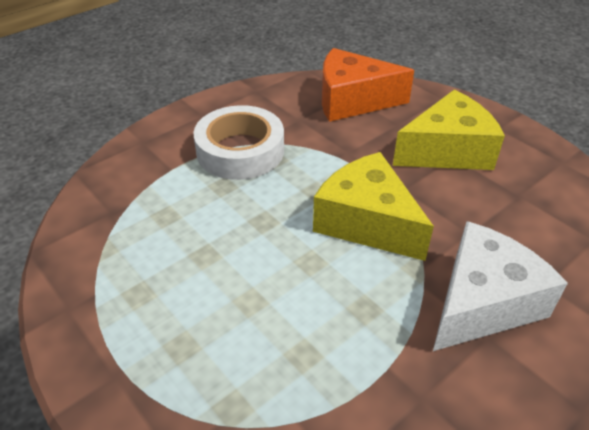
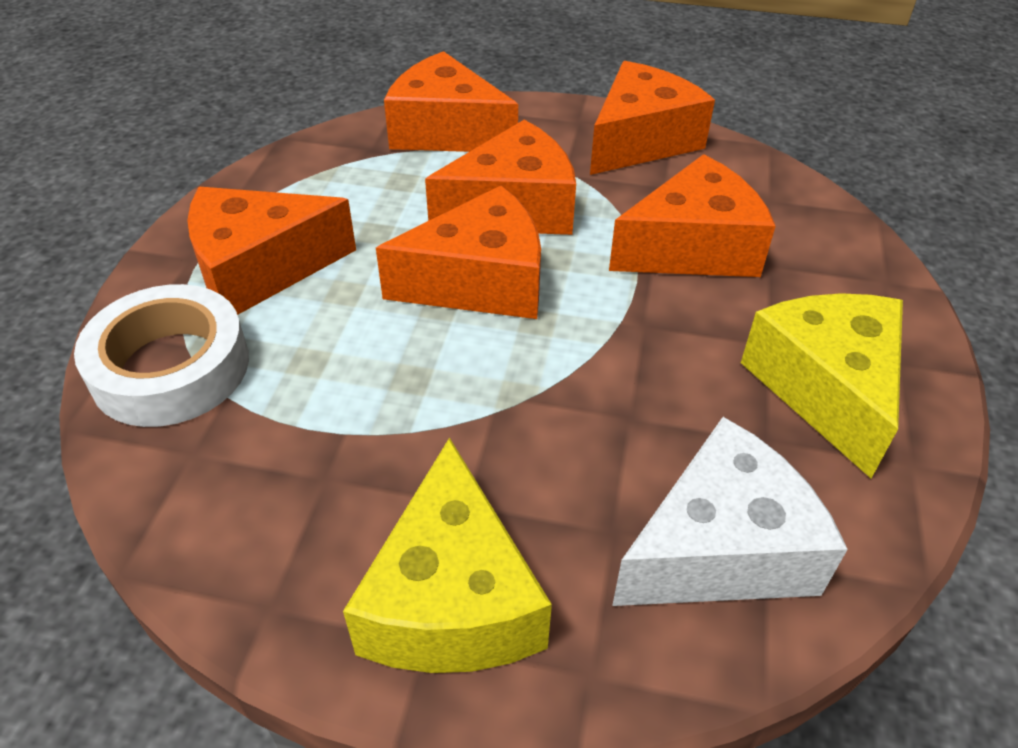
orange cheese: [322,48,414,122] = 1 -> [187,187,356,315] [376,186,541,319] [384,51,518,152] [425,120,576,235] [590,61,715,175] [609,154,776,277] = 6

